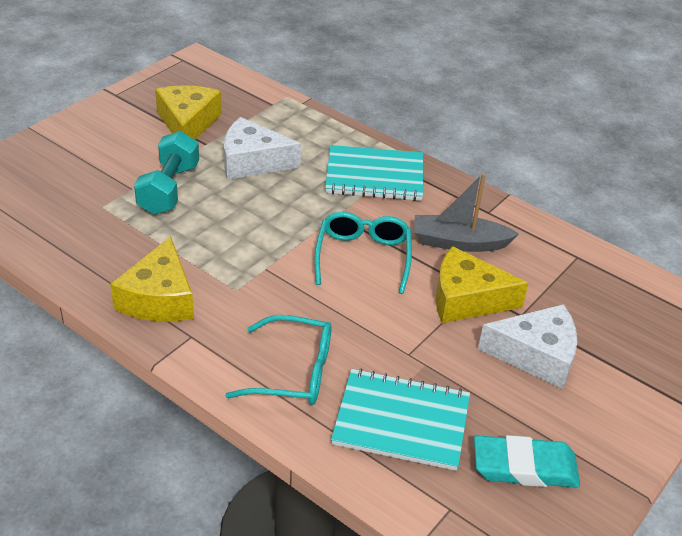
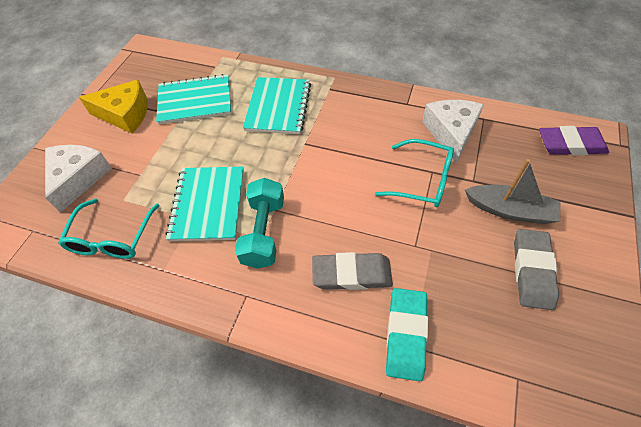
grey eraser: none = 0 -> [312,252,393,290] [514,229,559,310] = 2
purple eraser: none = 0 -> [539,126,609,155] = 1
turquoise notebook: [325,145,423,201] [331,368,470,471] = 2 -> [156,74,231,125] [166,167,244,241] [243,77,311,134] = 3
yellow cheese: [110,236,194,322] [155,85,222,139] [436,246,529,323] = 3 -> [79,80,148,134] = 1

